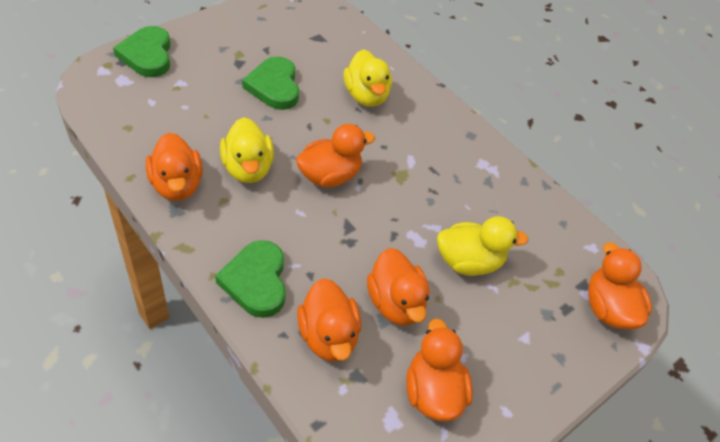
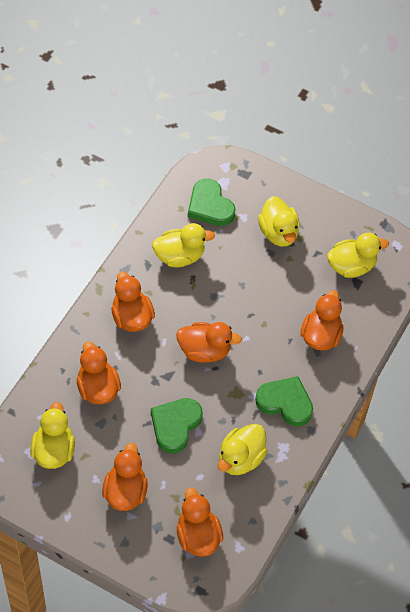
yellow duck: [220,117,274,183] [344,49,392,107] [437,216,529,276] = 3 -> [30,402,75,469] [152,223,215,267] [218,424,268,475] [258,196,300,247] [327,233,389,278] = 5

